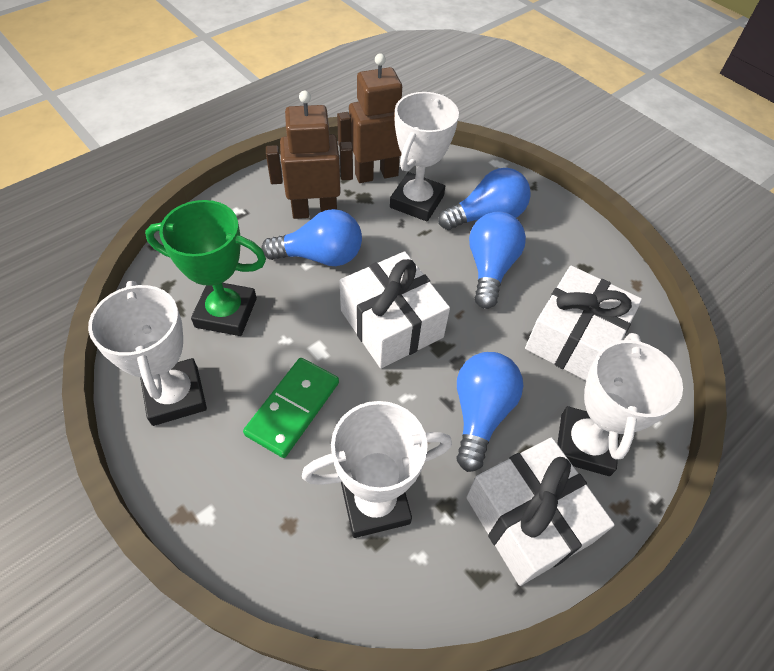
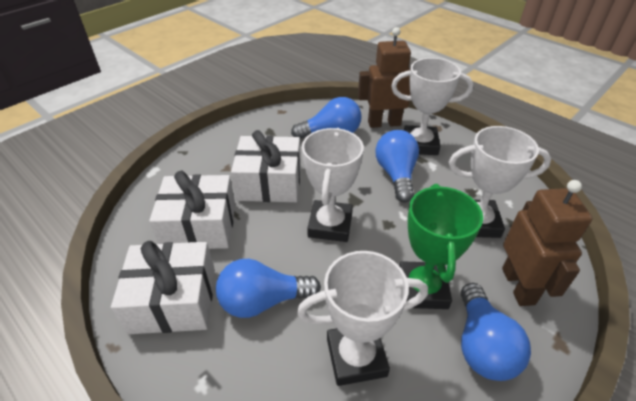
green domino: [243,358,339,458] = 1 -> none = 0

